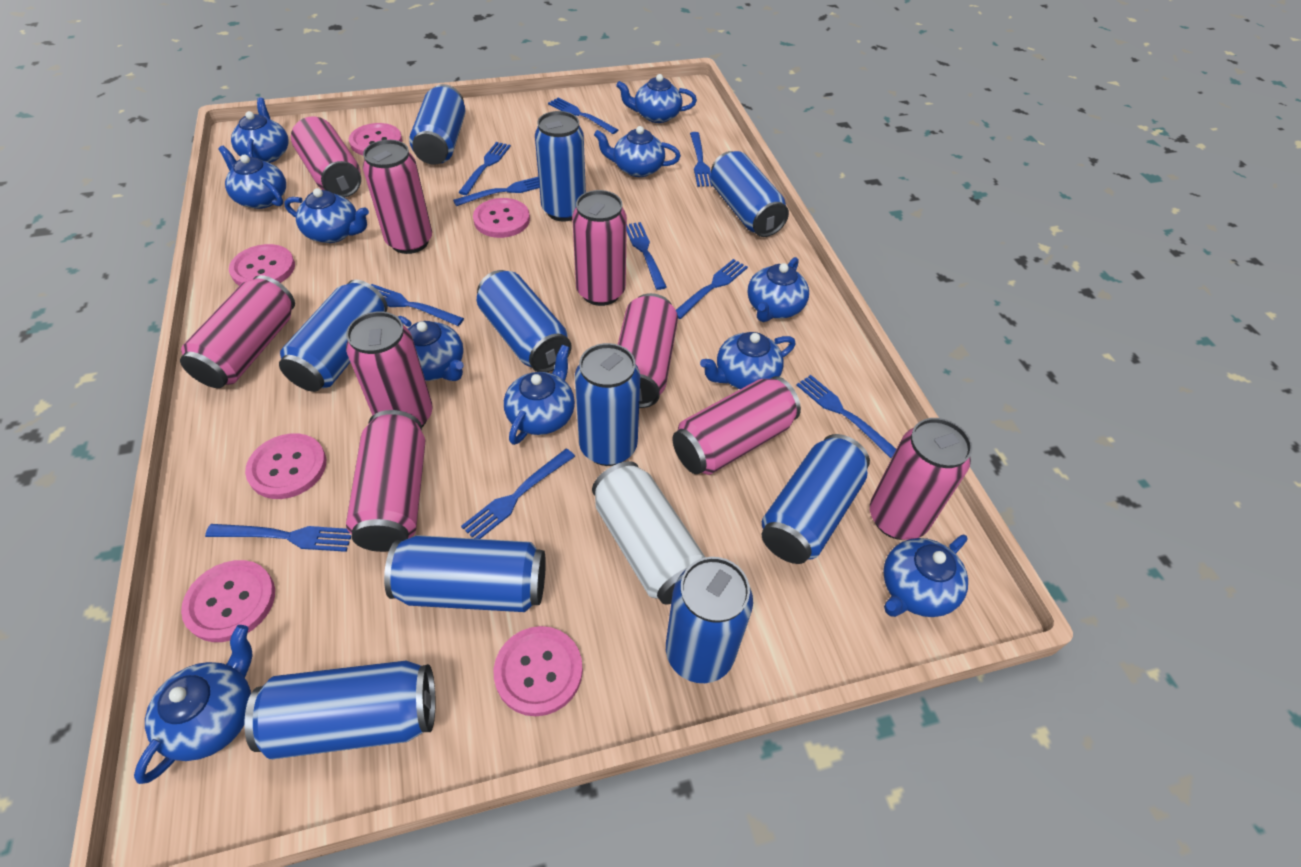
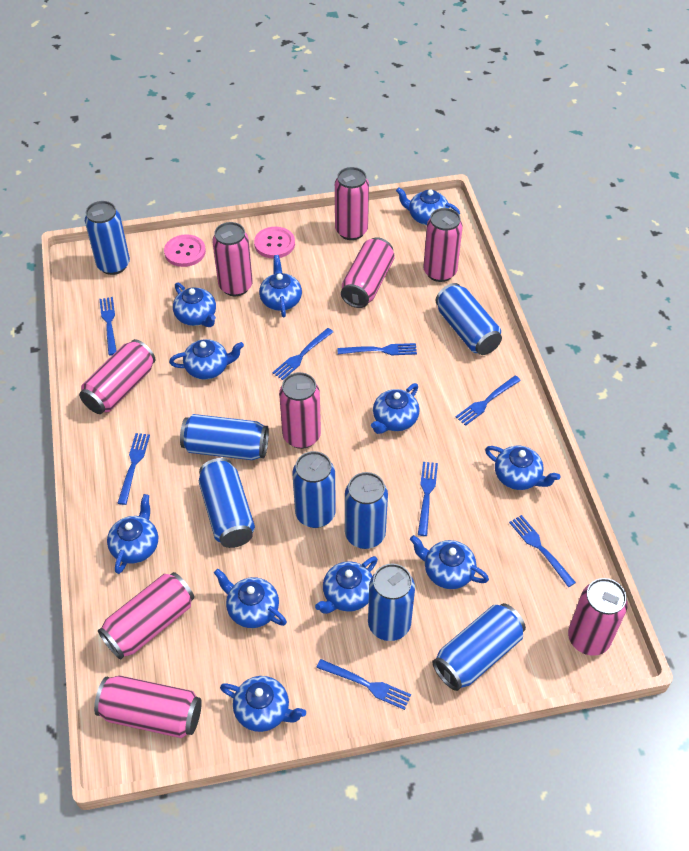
blue can: [244,661,436,759] [279,280,388,392] [384,535,546,612] [409,84,465,165] [477,270,572,372] [535,111,586,221] [575,343,640,466] [666,557,753,683] [710,151,789,237] [762,434,870,564] = 10 -> [85,201,130,275] [180,414,269,460] [199,458,255,548] [292,451,336,528] [345,472,388,549] [368,564,415,641] [433,603,526,691] [436,283,502,355] = 8
blue fork: [205,524,352,552] [371,284,464,326] [453,177,539,206] [458,142,511,195] [461,449,575,539] [548,97,618,134] [627,222,666,290] [676,259,748,319] [690,132,712,187] [796,375,896,458] = 10 -> [100,297,116,355] [117,433,150,505] [272,328,333,380] [316,659,411,710] [337,343,417,355] [418,462,438,536] [455,376,521,426] [509,515,576,587] = 8
pink button: [181,560,275,642] [229,244,295,286] [245,433,326,499] [349,123,402,155] [473,198,530,238] [494,626,583,716] = 6 -> [164,234,206,267] [254,227,295,259] = 2
white can: [592,461,706,604] = 1 -> none = 0

